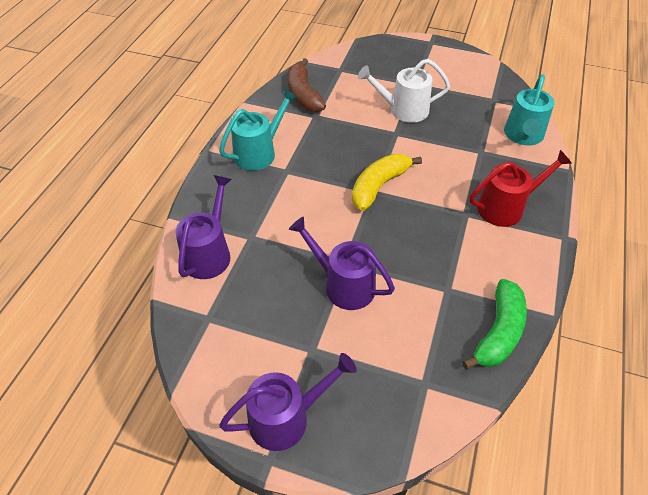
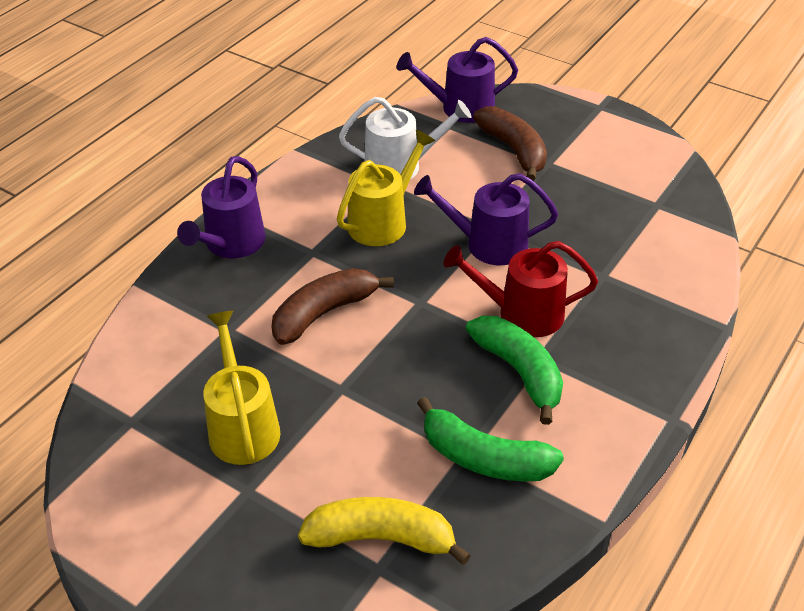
brown banana: [288,58,326,112] = 1 -> [271,268,394,345] [473,106,547,181] = 2
green banana: [462,279,527,370] = 1 -> [417,397,564,481] [466,316,563,425] = 2
turquoise watering can: [219,89,298,171] [504,74,554,145] = 2 -> none = 0
yellow watering can: none = 0 -> [203,311,280,465] [337,130,435,246] = 2

